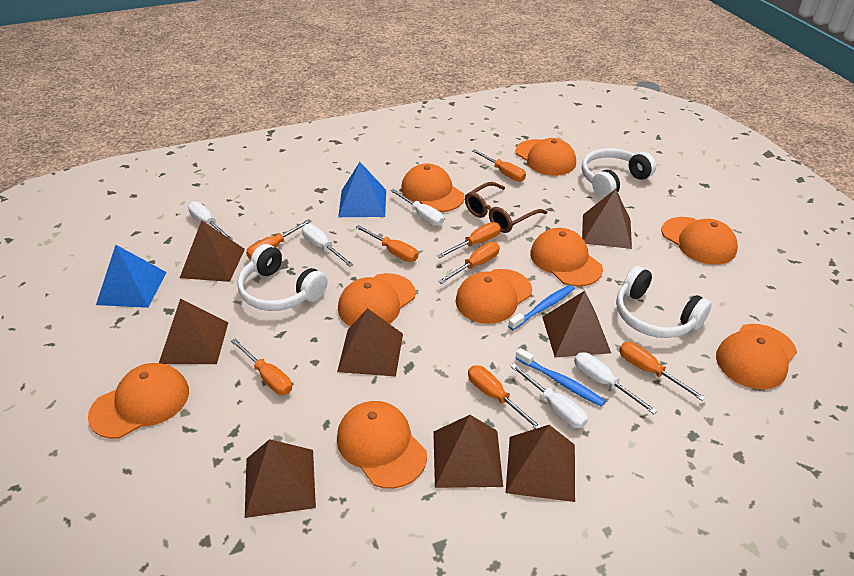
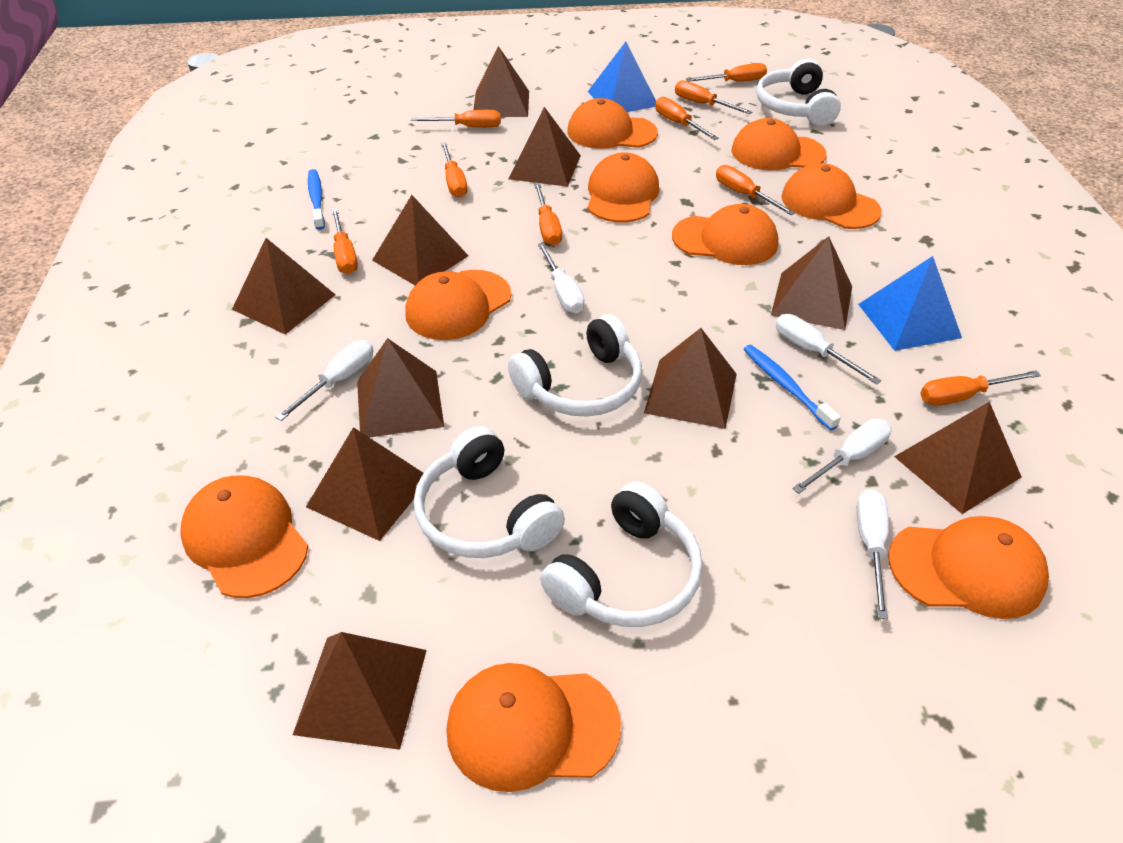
brown glasses: [465,182,547,233] = 1 -> none = 0
brown pyramid: [159,299,228,364] [180,220,245,282] [245,439,316,518] [337,308,403,377] [433,415,503,488] [506,425,575,502] [542,291,611,358] [582,189,632,249] = 8 -> [232,238,336,335] [293,632,427,750] [306,427,423,541] [357,338,444,437] [372,195,468,285] [473,46,529,117] [509,107,581,187] [644,328,737,429] [771,236,852,330] [894,402,1021,514] = 10
orange screwdriver: [231,338,292,395] [246,219,312,260] [355,225,418,262] [437,222,501,258] [438,242,500,284] [468,365,542,429] [472,149,526,182] [619,342,706,401] = 8 -> [332,209,358,274] [410,110,501,128] [441,142,468,198] [534,183,562,246] [655,96,719,140] [675,80,752,114] [686,63,767,82] [716,165,795,215] [921,370,1041,406] = 9
white headphones: [237,244,328,311] [582,148,656,198] [616,266,712,338] = 3 -> [414,426,565,558] [508,315,642,417] [540,482,703,627] [756,59,841,126] = 4

